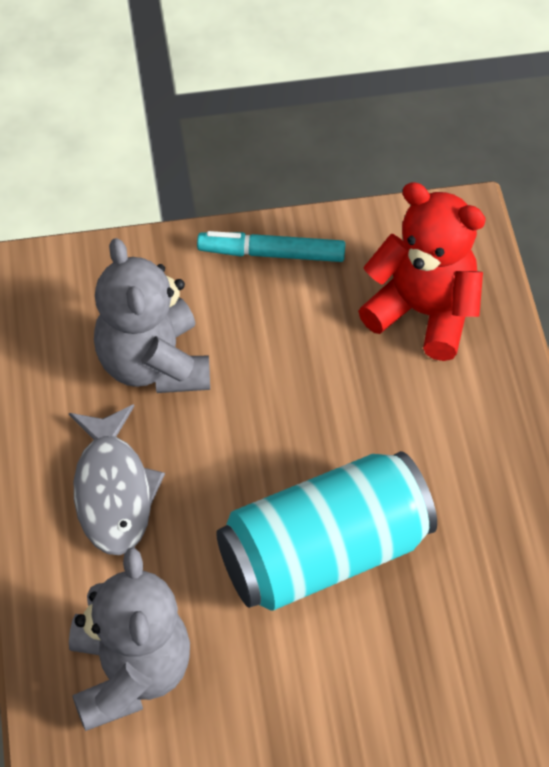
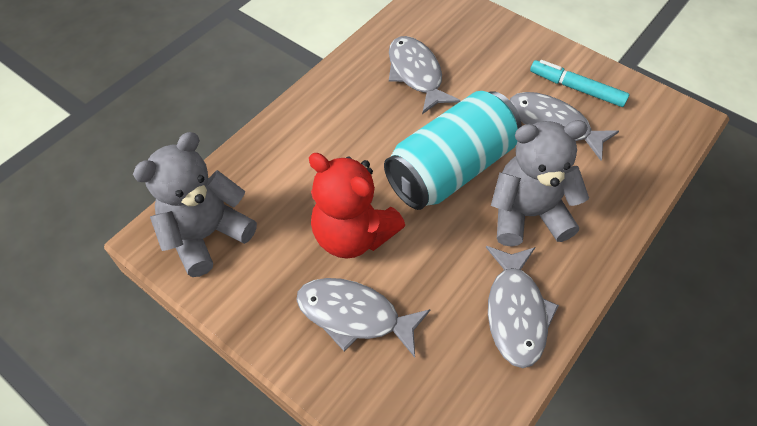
grey fish: [69,404,165,555] = 1 -> [296,278,431,358] [389,36,461,114] [486,246,559,368] [510,92,619,161] = 4

